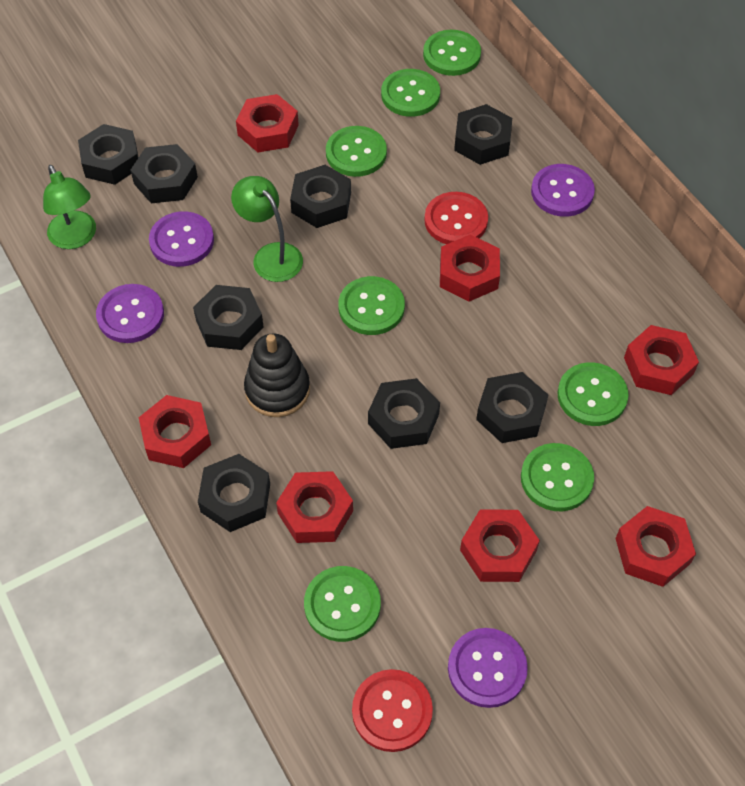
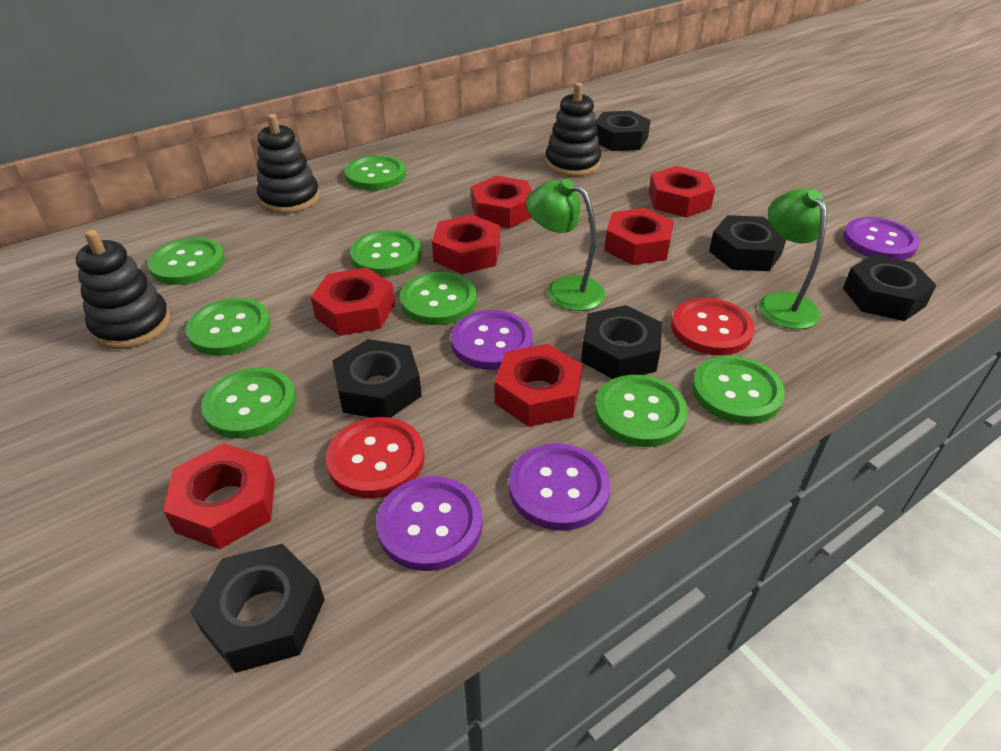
black nut: [78,124,139,185] [131,144,198,203] [193,285,264,350] [198,454,270,532] [290,165,351,228] [368,378,440,449] [454,104,512,165] [476,372,548,443] = 8 -> [191,544,325,673] [332,339,422,418] [581,305,662,379] [595,111,651,151] [709,215,786,271] [843,254,937,321] = 6
black stacking toy: [244,333,310,417] = 1 -> [76,229,171,349] [257,114,320,214] [545,83,601,177] = 3
green button: [304,566,381,642] [326,126,387,177] [338,276,405,335] [381,69,440,117] [423,30,481,76] [521,443,594,511] [557,362,629,426] = 7 -> [147,237,225,285] [185,298,271,356] [201,368,296,438] [345,155,406,190] [350,230,422,276] [400,272,477,325] [595,375,688,447] [692,355,785,424] = 8

